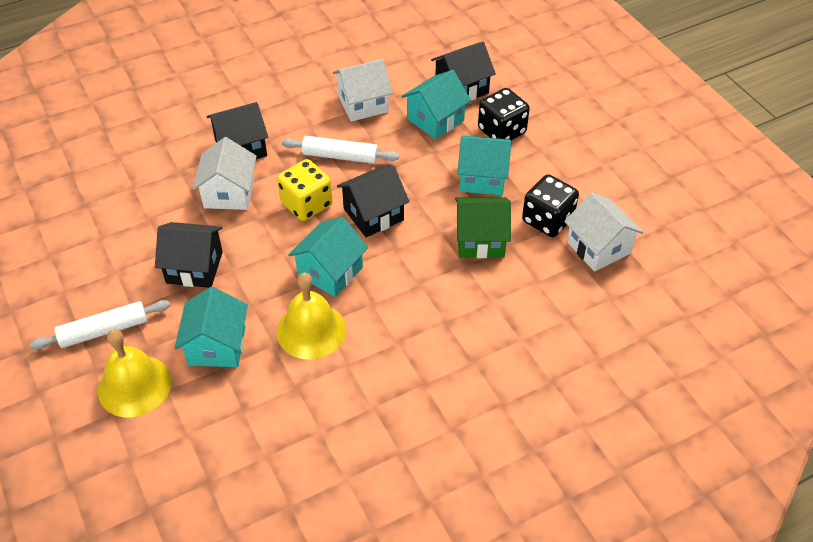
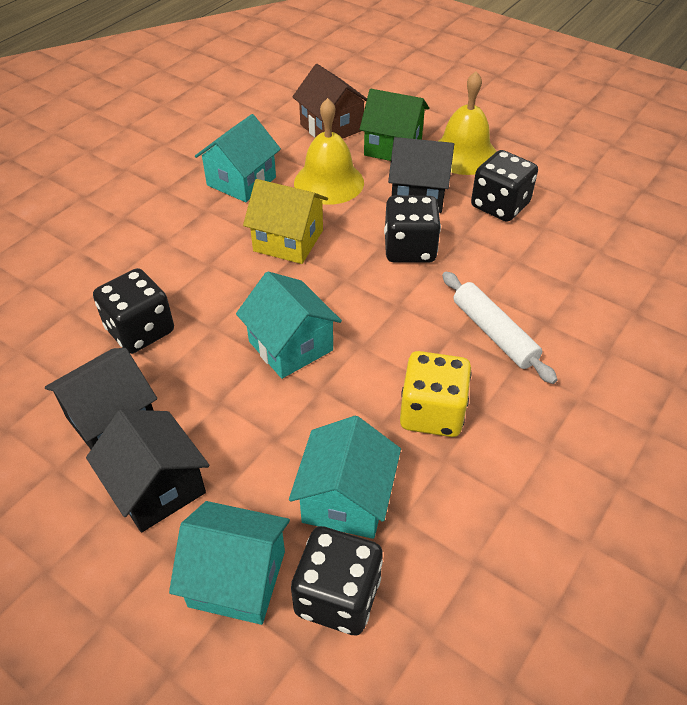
black dice: [478,88,530,140] [522,174,579,237] = 2 -> [93,268,174,354] [291,526,383,636] [384,196,441,263] [471,150,538,222] = 4
black house: [155,222,223,288] [207,102,268,159] [337,166,409,237] [431,42,496,101] = 4 -> [45,348,157,449] [86,410,209,532] [388,137,454,213] = 3
brown house: none = 0 -> [292,64,367,139] = 1
white house: [193,137,257,210] [332,59,393,122] [564,192,643,272] = 3 -> none = 0
white rolling pin: [30,300,171,349] [282,136,399,164] = 2 -> [442,272,558,384] = 1
yellow house: none = 0 -> [243,179,328,264] = 1

